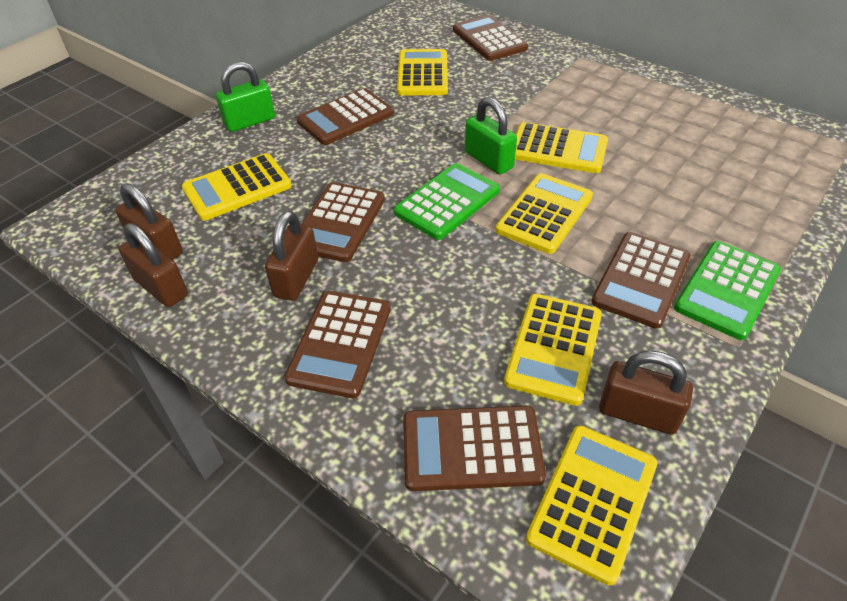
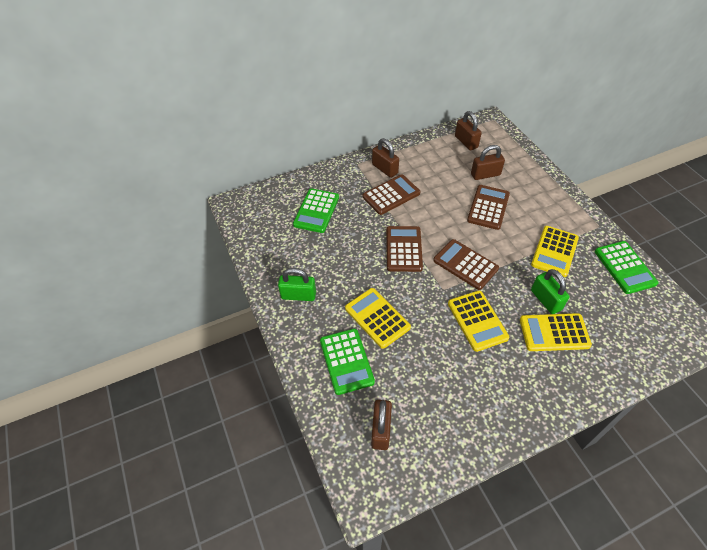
brown calculator: [284,291,391,398] [297,88,394,145] [301,182,385,262] [403,406,546,491] [453,15,528,61] [591,232,691,329] = 6 -> [363,174,420,215] [386,226,423,272] [433,239,499,290] [467,185,510,230] = 4
green calculator: [394,163,500,240] [674,241,781,340] = 2 -> [293,188,339,233] [320,329,375,395] [595,241,659,294] = 3
yellow calculator: [182,153,292,221] [397,49,448,96] [496,173,593,254] [504,294,602,406] [515,122,608,173] [526,425,657,585] = 6 -> [345,288,411,349] [448,291,509,352] [520,313,592,351] [531,226,579,277] = 4

